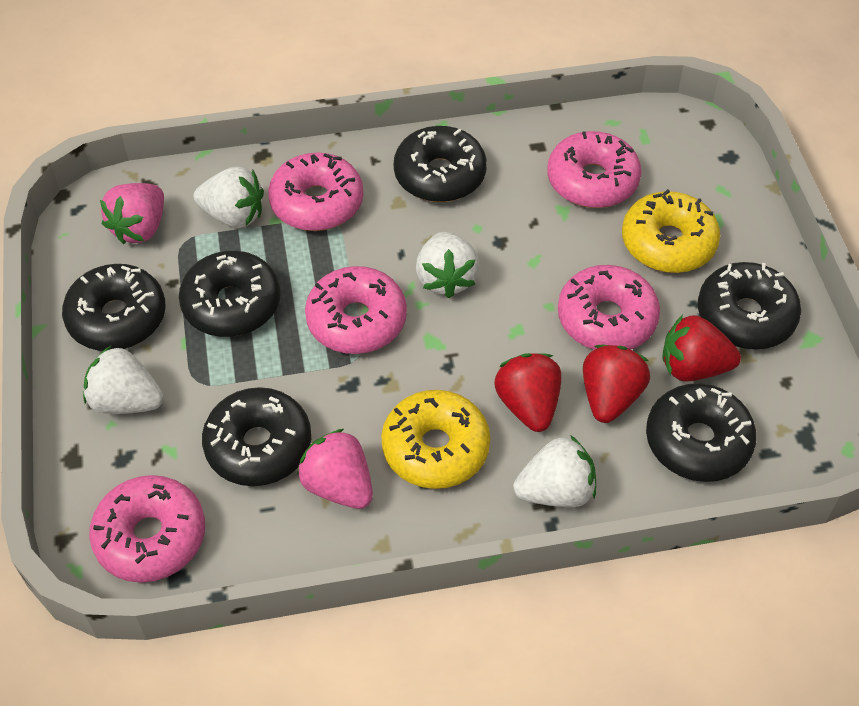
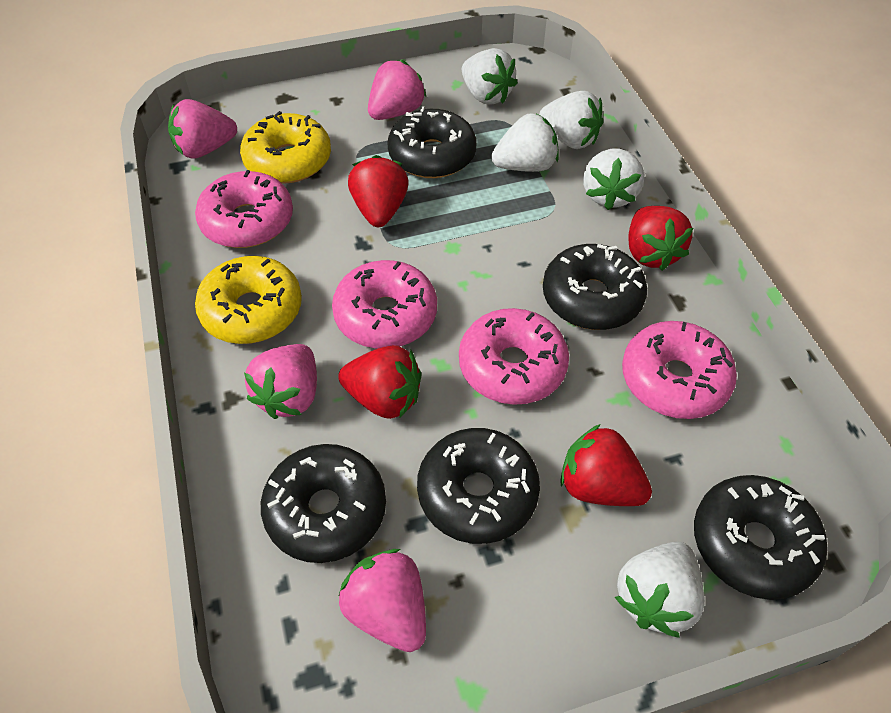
black donut: [62,264,166,351] [179,251,280,337] [202,387,311,486] [394,126,487,202] [646,383,757,482] [698,262,801,350] = 6 -> [261,444,386,563] [387,106,477,178] [417,428,540,544] [543,244,647,330] [694,475,828,600] = 5
pink donut: [89,475,205,583] [268,152,363,231] [305,266,407,354] [547,131,642,208] [558,265,660,350] = 5 -> [195,170,293,248] [332,260,437,349] [459,308,569,405] [622,321,737,419] = 4
pink strawberry: [100,183,164,244] [297,429,373,509] = 2 -> [168,99,237,159] [244,344,317,419] [339,549,426,652] [368,60,426,120] = 4
red strawberry: [494,353,561,432] [583,345,650,423] [662,315,741,381] = 3 -> [338,345,421,419] [348,155,409,227] [560,424,652,506] [628,206,693,271] = 4
white strawberry: [83,345,163,414] [193,167,264,228] [416,232,480,298] [513,435,596,507] = 4 -> [462,48,518,105] [491,113,559,172] [539,91,604,149] [583,149,644,210] [615,542,705,638] = 5

